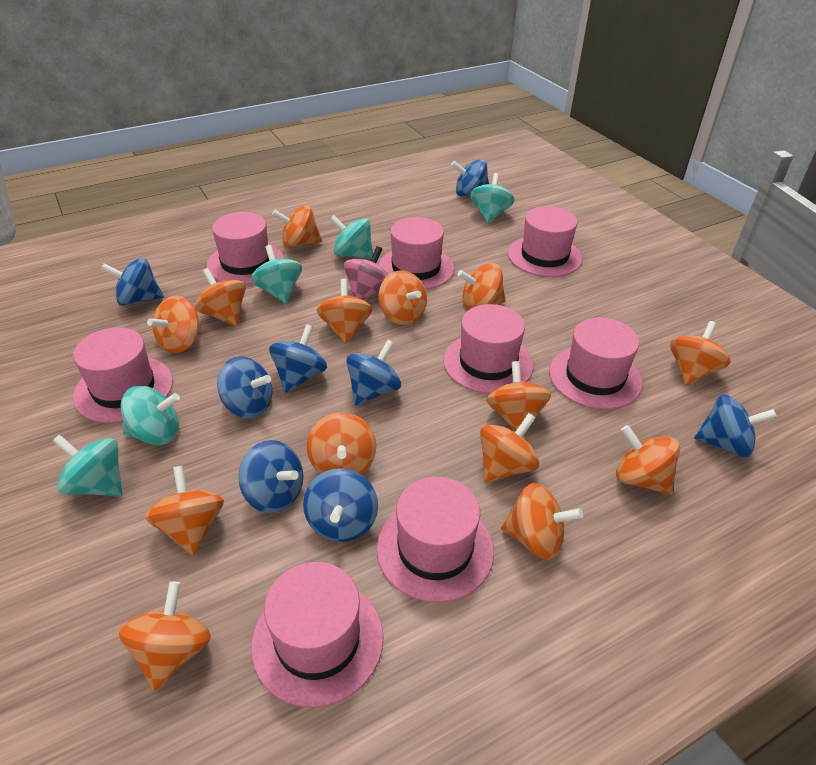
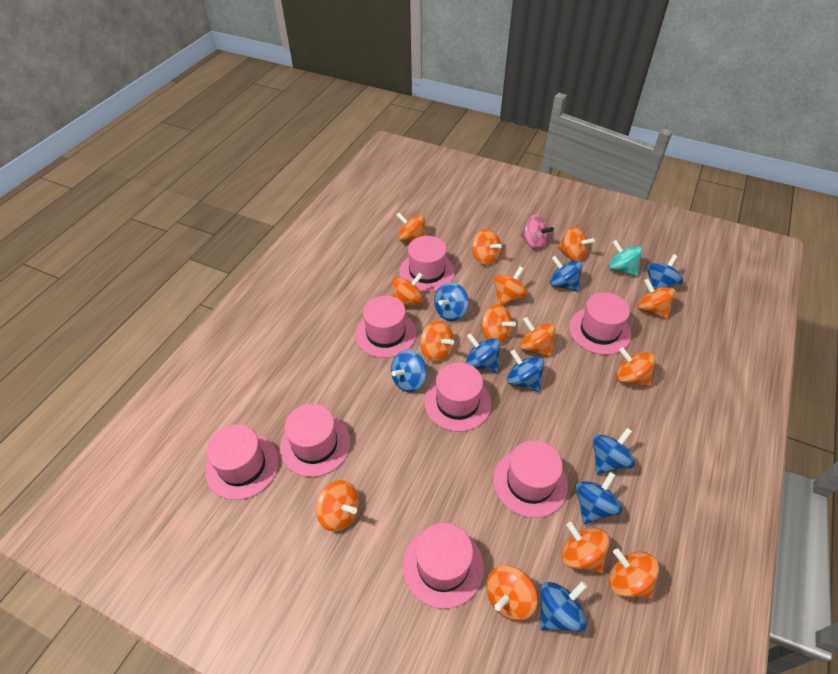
blue spinning top: [101,258,164,306] [217,356,272,419] [238,440,303,513] [269,324,327,393] [303,468,378,542] [346,340,401,406] [451,159,489,196] [694,394,777,457] = 8 -> [391,350,427,392] [434,282,469,321] [466,333,501,373] [507,349,544,392] [540,581,587,632] [550,256,582,292] [576,472,622,524] [593,428,635,475] [647,254,683,289] = 9
turquoise spinning top: [53,435,123,496] [121,386,180,445] [251,245,302,304] [330,215,373,259] [470,173,514,223] = 5 -> [609,240,643,277] = 1

